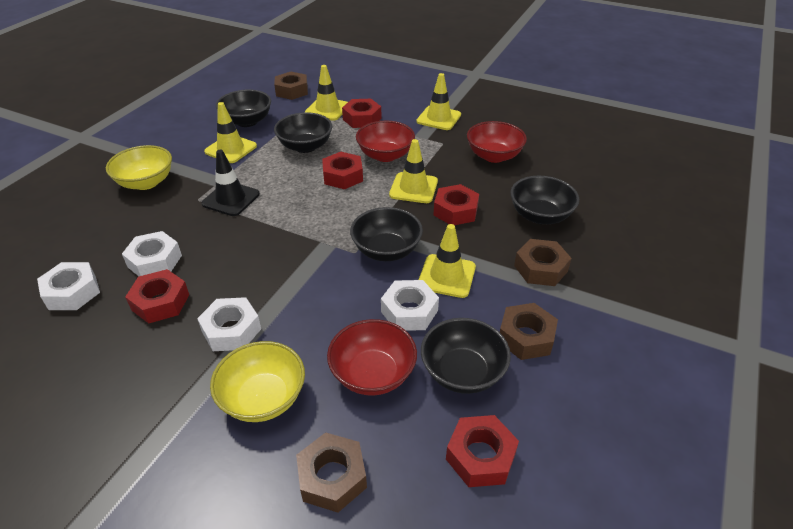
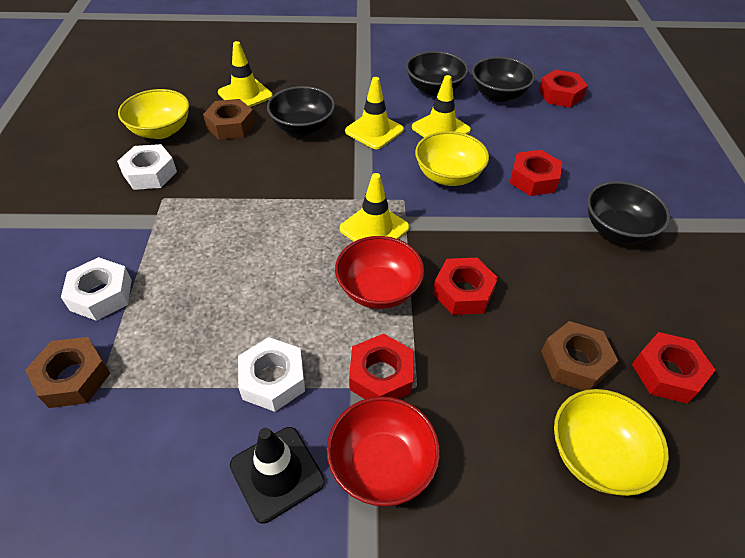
black bowl: [216,90,271,127] [274,112,332,153] [350,207,423,261] [421,318,511,394] [510,176,579,224] = 5 -> [267,86,335,135] [406,51,468,96] [472,57,535,102] [587,181,670,244] = 4
brown nut: [274,72,308,100] [296,432,367,513] [500,303,558,360] [514,239,572,286] = 4 -> [25,337,111,408] [203,99,255,140] [541,321,618,391] = 3
red bowl: [327,319,417,396] [356,121,415,162] [467,121,527,163] = 3 -> [327,397,440,506] [335,236,424,309] = 2
white nut: [37,262,100,310] [122,231,182,276] [197,297,261,351] [381,280,439,331] = 4 -> [61,257,132,321] [117,144,177,190] [238,337,305,412] = 3
yellow bowl: [106,145,172,190] [210,341,305,422] = 2 -> [118,89,189,139] [415,131,489,186] [554,389,669,496] = 3
yellow traffic cone: [204,102,257,163] [305,65,348,121] [389,139,438,203] [417,73,461,130] [419,224,476,298] = 5 -> [218,41,273,107] [339,173,410,241] [345,77,404,149] [412,75,471,137] = 4

